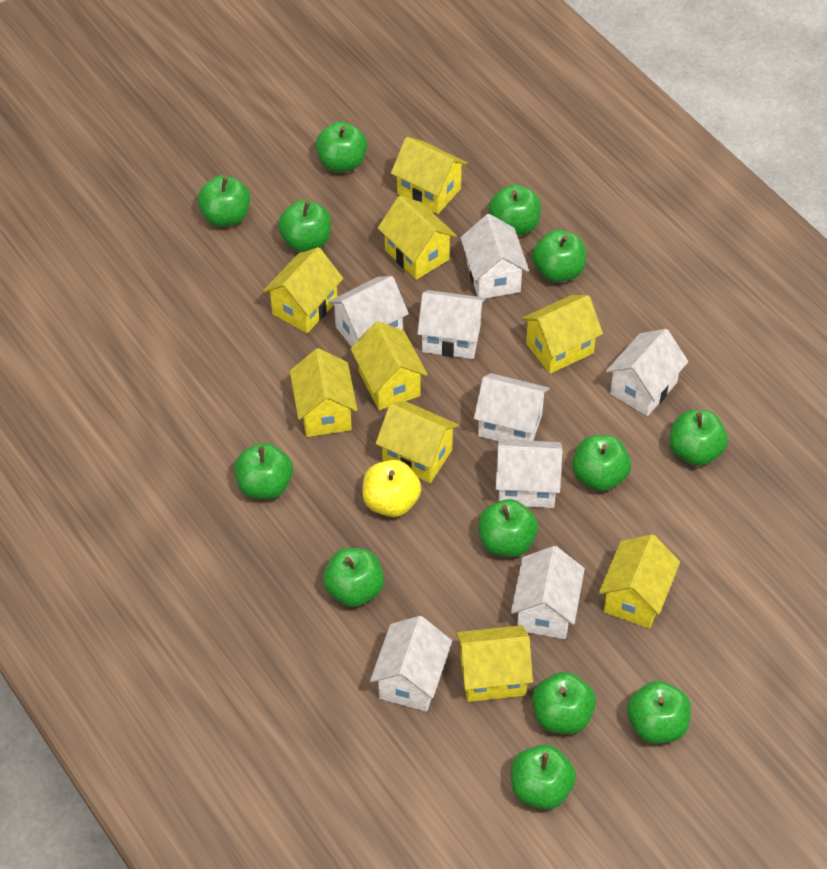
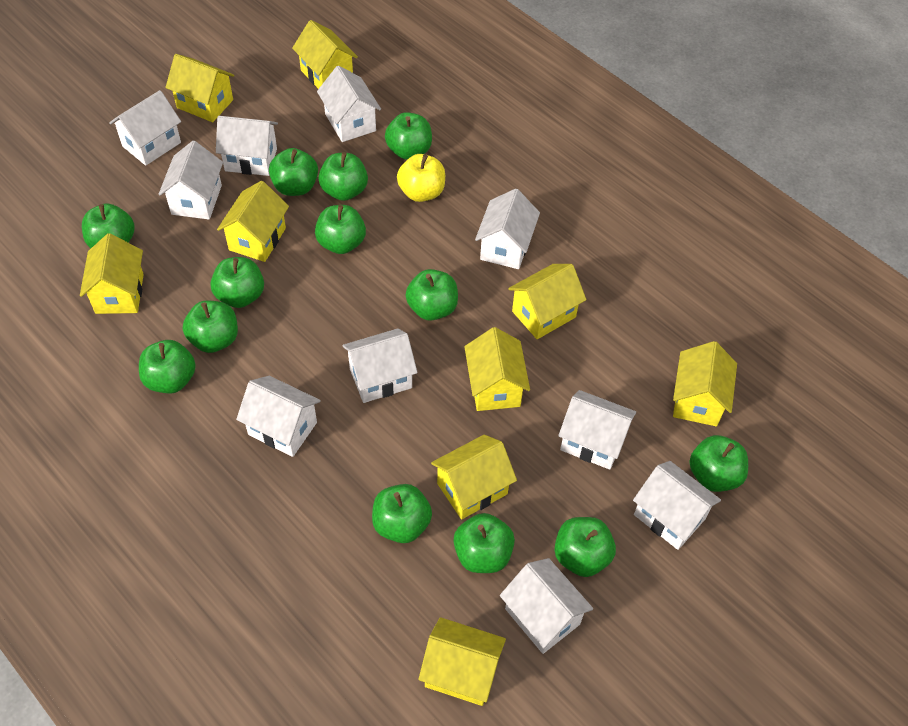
white house: [328,276,409,347] [370,616,452,712] [417,290,486,359] [460,214,529,298] [474,373,549,441] [496,439,563,508] [511,546,585,639] [606,329,688,416] = 8 -> [109,90,181,166] [158,141,223,219] [216,116,278,176] [236,376,321,457] [317,66,381,142] [342,328,417,403] [475,189,540,269] [500,558,593,654] [558,390,636,470] [633,461,721,550] = 10

